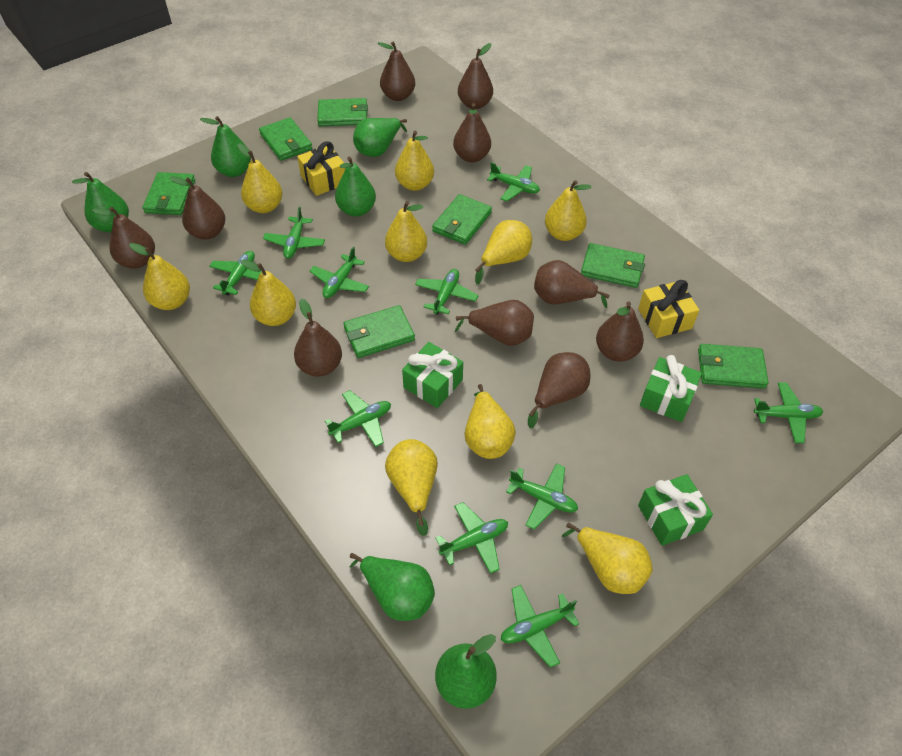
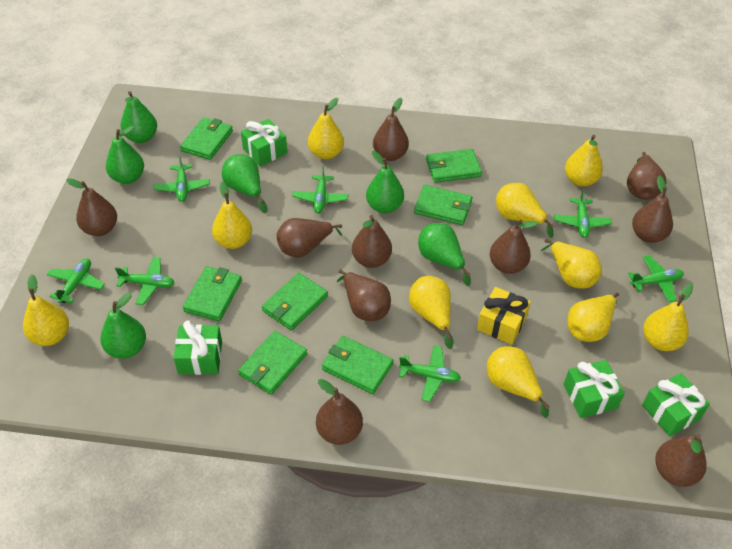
green gift: [402,342,463,408] [638,474,713,546] [640,355,702,422] = 3 -> [174,320,222,375] [241,119,287,166] [563,360,625,418] [642,373,710,436] = 4
green plane: [209,251,262,295] [263,207,325,259] [310,247,369,298] [325,390,391,447] [415,269,479,315] [435,502,508,574] [487,162,540,202] [501,585,579,668] [506,463,578,530] [754,382,823,443] = 10 -> [47,259,105,303] [115,257,175,305] [154,155,210,202] [292,166,349,213] [399,346,461,402] [554,189,612,238] [628,255,684,302] = 7
yellow gift: [297,141,345,196] [638,280,699,338] = 2 -> [477,287,531,345] = 1

